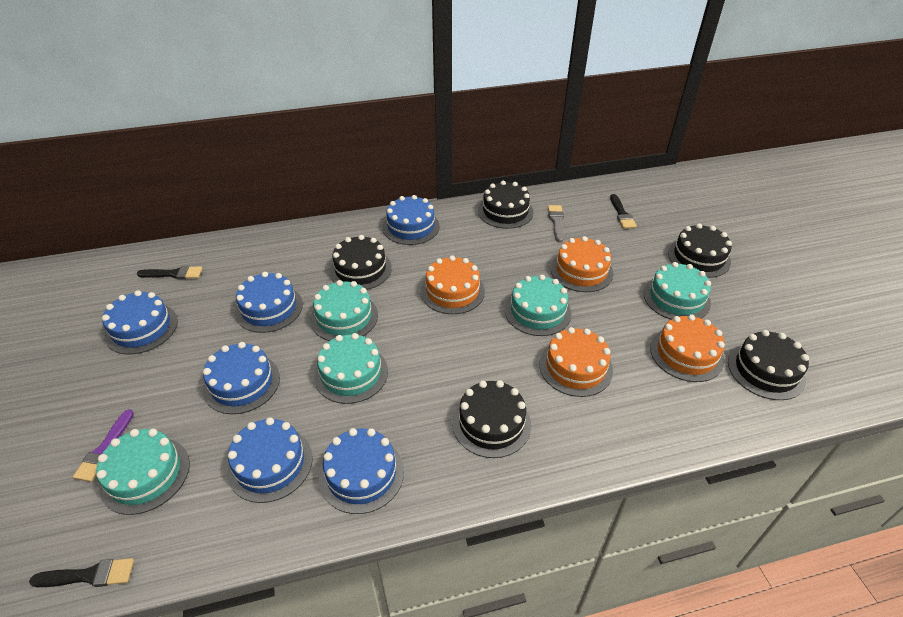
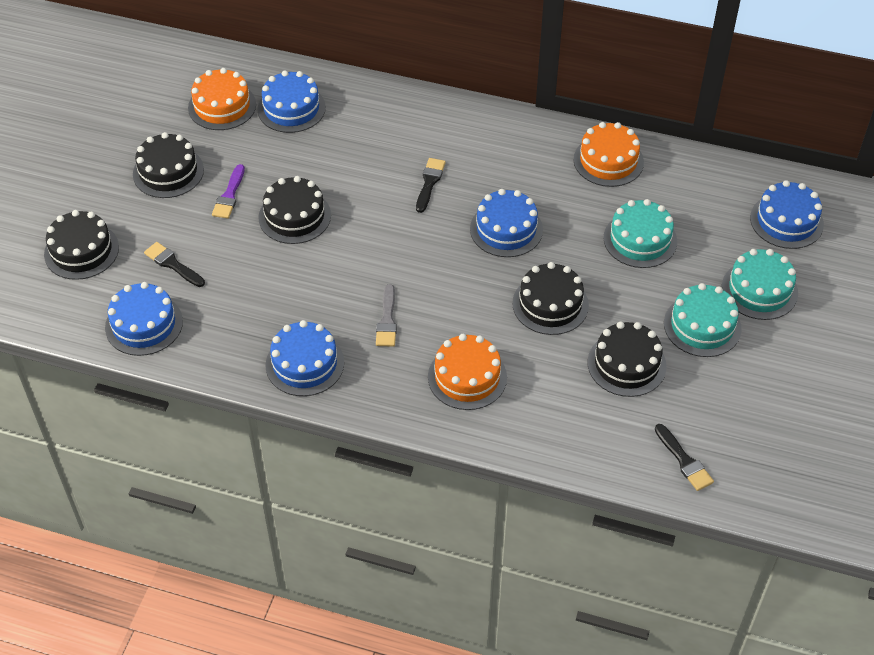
blue cake: [102,290,178,355] [203,342,280,414] [227,417,313,503] [235,272,303,333] [319,428,404,514] [383,195,440,245] = 6 -> [105,282,183,356] [258,71,326,133] [265,320,344,396] [470,189,543,257] [750,180,824,249] = 5
orange cake: [421,255,485,314] [540,327,613,397] [551,236,613,292] [650,314,725,382] = 4 -> [188,68,256,130] [428,334,507,410] [574,122,644,187] = 3
turquoise cake: [96,429,190,515] [310,280,378,341] [314,333,388,404] [505,275,572,336] [643,262,711,319] = 5 -> [603,199,677,268] [664,283,742,357] [722,249,798,320] = 3

